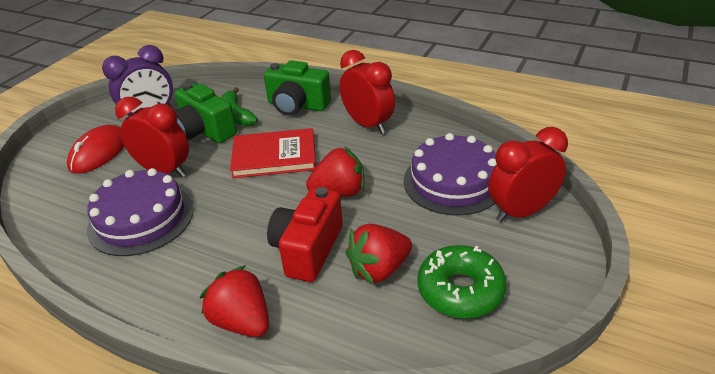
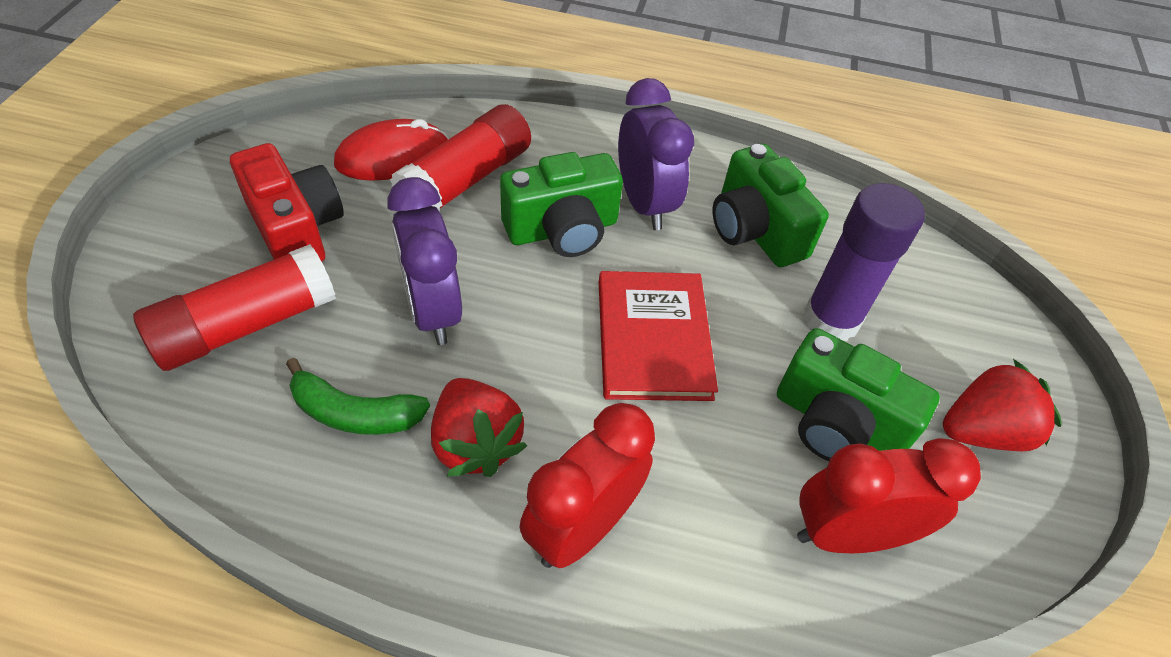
green camera: [175,83,237,143] [264,60,331,115] = 2 -> [500,152,623,257] [713,144,829,267] [777,328,940,461] = 3
green donut: [418,245,507,318] = 1 -> none = 0
purple cake: [87,168,194,256] [404,133,497,216] = 2 -> none = 0
purple clock: [102,45,173,116] = 1 -> [387,177,462,345] [618,78,694,230] = 2
purple glue stick: none = 0 -> [804,183,925,341] = 1
red clock: [115,97,189,177] [340,50,395,134] [488,127,568,222] = 3 -> [520,403,655,568] [797,438,981,553] = 2
red glue stick: none = 0 -> [133,244,336,371] [390,104,531,210] = 2
red strawberry: [199,265,269,337] [306,146,364,197] [346,224,412,284] = 3 -> [431,378,527,477] [943,359,1062,451] = 2

